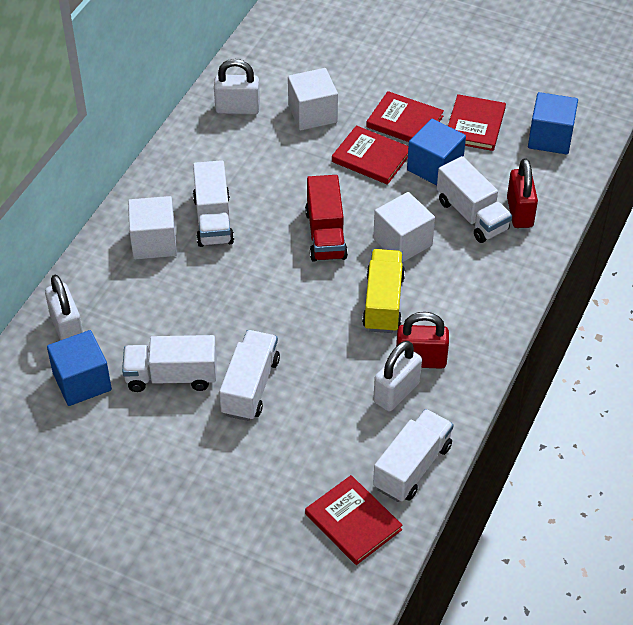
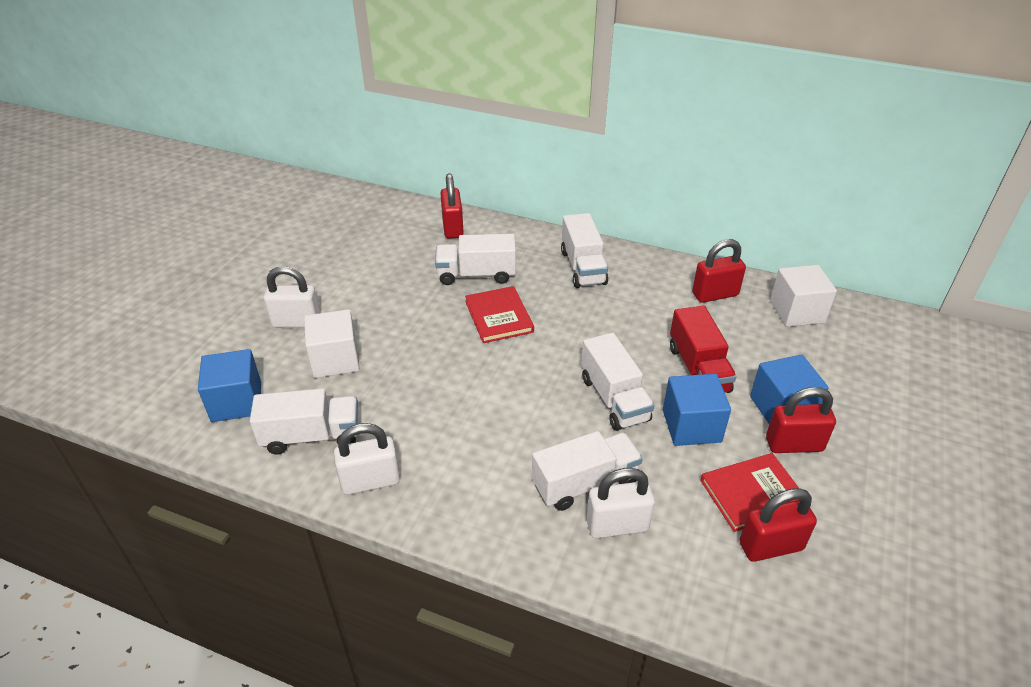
red book: [305,475,403,565] [332,125,408,185] [366,91,444,142] [448,94,506,151] = 4 -> [465,286,534,343] [700,453,800,532] = 2
red padlock: [396,312,449,369] [507,158,538,228] = 2 -> [440,173,464,239] [692,239,746,303] [740,488,817,562] [766,387,836,453] = 4
white cube: [128,196,177,259] [288,68,338,131] [373,192,435,263] = 3 -> [304,309,360,378] [770,265,837,327] = 2
yellow truck: [362,249,405,333] = 1 -> none = 0

